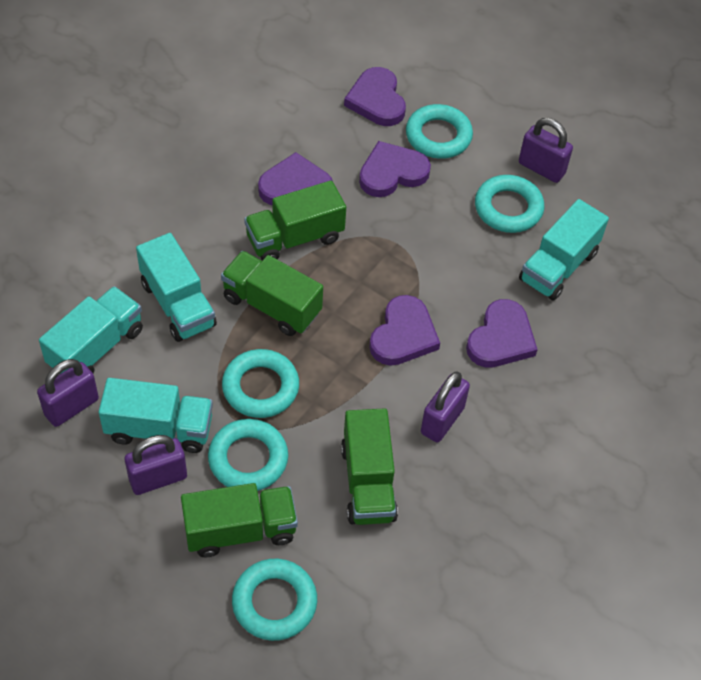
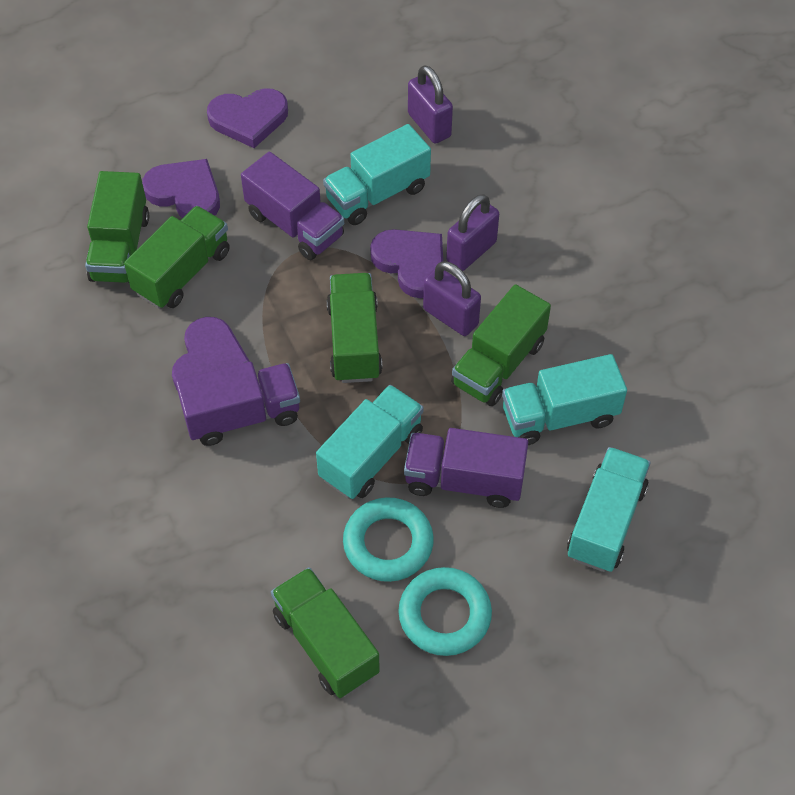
green truck: [181,483,298,558] [221,251,323,336] [244,180,346,261] [341,408,398,525] = 4 -> [85,171,149,283] [124,206,230,309] [271,567,380,698] [327,273,382,383] [451,284,551,406] = 5
purple heart: [258,152,333,205] [344,67,406,126] [359,141,431,197] [369,295,440,366] [466,299,538,368] = 5 -> [142,159,220,218] [172,317,250,391] [207,88,288,148] [370,229,443,298] = 4
purple padlock: [37,359,99,427] [125,435,187,495] [421,372,470,443] [519,118,573,183] = 4 -> [408,65,453,144] [423,261,481,336] [446,194,499,271] = 3
purple truck: none = 0 -> [176,362,300,446] [241,152,344,260] [404,428,528,508] = 3
turquoise ring: [208,419,288,491] [222,349,299,418] [232,559,317,641] [406,104,473,159] [475,175,544,233] = 5 -> [343,497,434,582] [398,567,492,656] = 2

